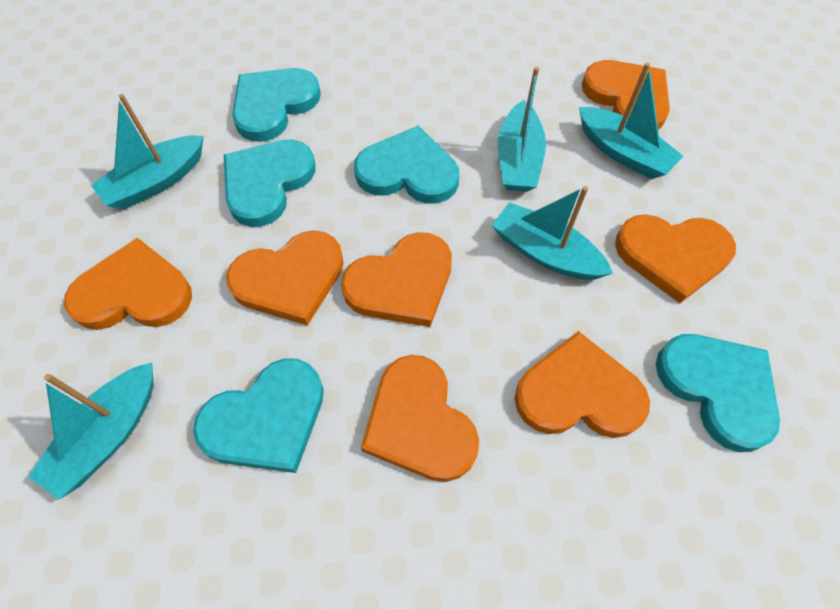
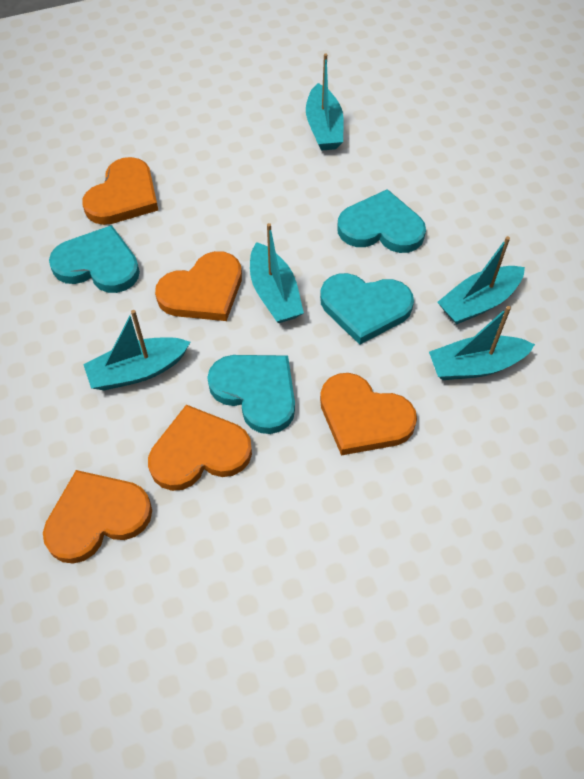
orange heart: [64,238,192,330] [226,230,344,326] [341,232,452,327] [361,355,479,482] [515,331,650,438] [582,60,670,130] [615,214,736,303] = 7 -> [43,470,152,564] [82,157,158,225] [148,405,252,491] [155,251,242,321] [320,373,417,455] = 5
turquoise heart: [193,358,324,473] [224,139,316,227] [232,68,321,142] [354,126,459,204] [656,334,780,452] = 5 -> [49,225,140,293] [207,355,295,434] [320,273,414,345] [337,189,426,253] = 4

